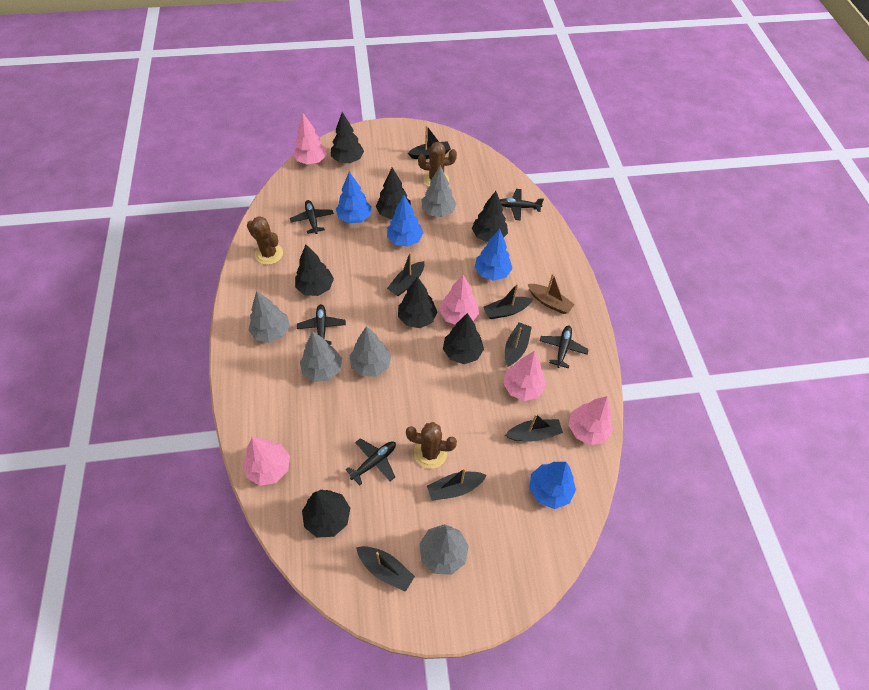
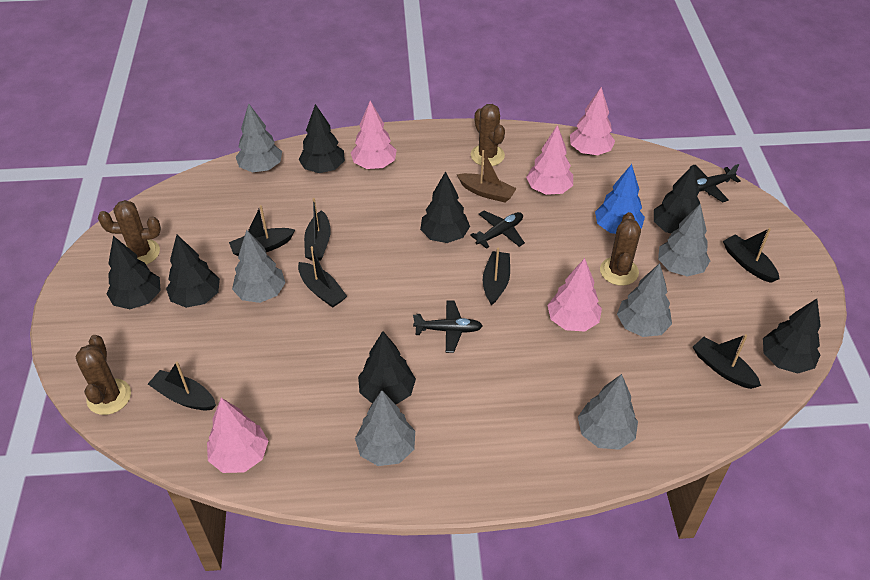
black plane: [290,200,334,234] [297,304,346,345] [346,438,396,486] [500,189,544,220] [540,326,589,369] = 5 -> [413,300,483,353] [470,211,525,249] [690,164,741,202] = 3
blue tree: [336,172,372,223] [387,195,423,247] [475,229,512,281] [529,462,576,509] = 4 -> [595,164,645,234] = 1
brown cactus: [247,216,283,265] [406,422,457,469] [418,142,457,187] = 3 -> [75,335,131,415] [98,200,161,265] [471,104,505,166] [600,212,641,286] = 4
grey tree: [248,291,290,343] [300,331,342,382] [349,326,391,376] [419,524,469,575] [422,165,456,217] = 5 -> [232,230,286,303] [236,103,282,172] [355,390,415,466] [578,374,638,450] [617,263,672,337] [658,204,710,276] = 6

